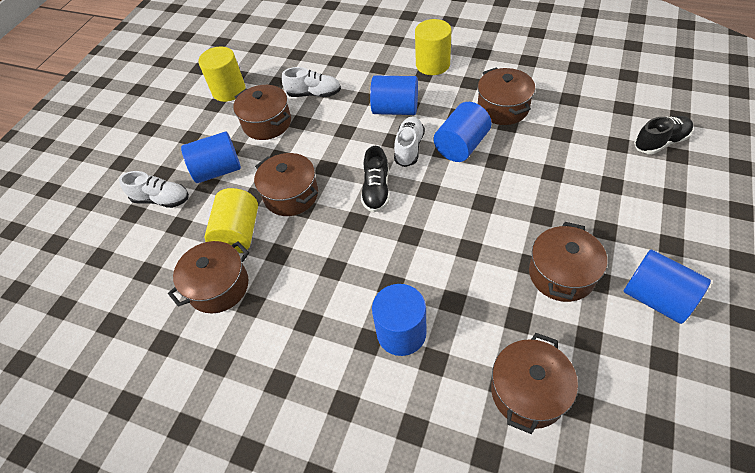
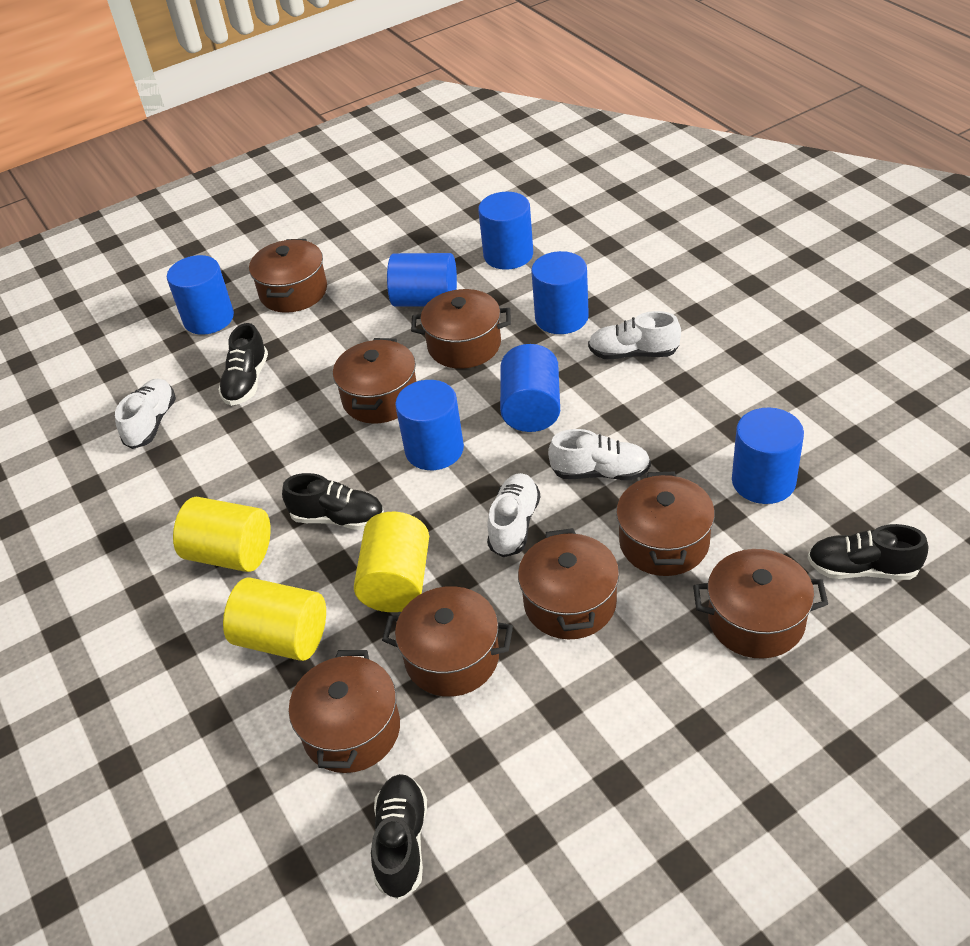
black shoe: [361,146,390,212] [634,116,693,154] = 2 -> [218,323,268,406] [282,473,384,530] [371,774,427,899] [808,524,928,580] = 4
blue cylinder: [181,131,241,183] [370,76,418,115] [372,284,426,356] [434,102,491,162] [624,250,711,324] = 5 -> [167,255,234,335] [387,253,457,306] [395,380,464,470] [478,192,533,270] [500,344,560,432] [531,251,589,334] [732,407,804,504] = 7
brown pot: [168,241,249,314] [233,85,291,140] [254,153,318,216] [478,67,535,125] [491,333,578,434] [529,222,607,302] = 6 -> [249,239,327,313] [289,650,400,773] [333,338,417,424] [382,586,513,697] [411,289,511,369] [518,528,619,639] [616,472,715,576] [693,549,828,659] = 8
white shoe: [119,171,189,208] [281,67,341,97] [394,117,425,167] = 3 -> [115,379,176,449] [487,473,540,557] [548,429,651,480] [588,311,681,359] = 4

